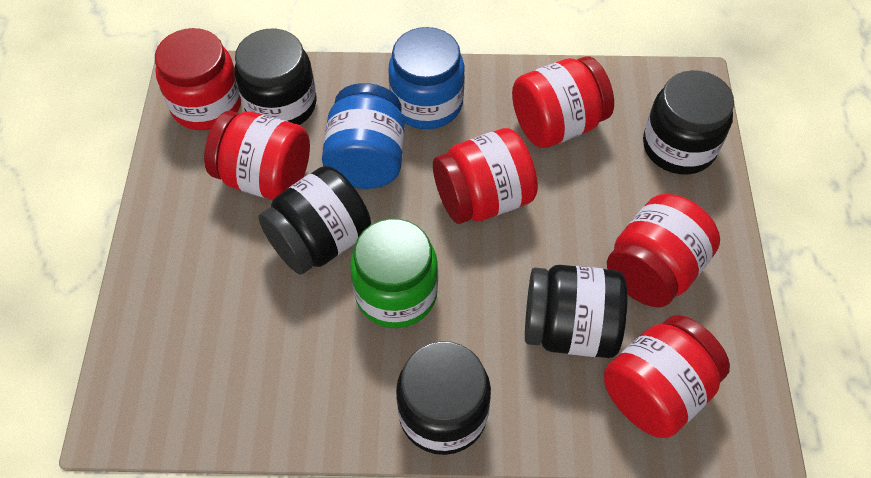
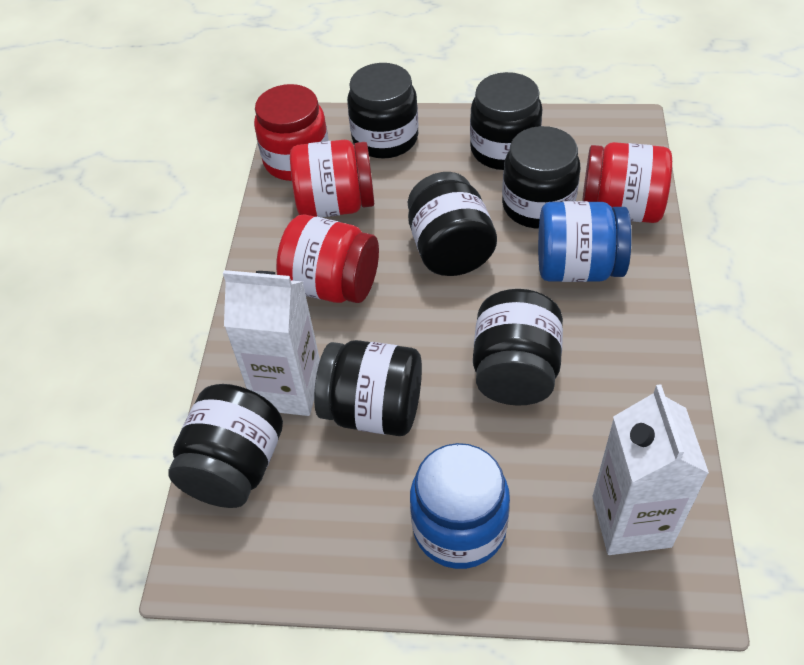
black jar: [235,29,317,125] [258,166,371,275] [396,341,491,455] [525,265,627,358] [643,70,734,174] = 5 -> [169,384,283,508] [314,340,422,436] [347,63,418,159] [408,172,497,276] [470,72,543,170] [473,289,563,406] [502,126,580,229] = 7
green jar: [350,219,438,328] = 1 -> none = 0
red jar: [155,28,241,130] [204,111,310,200] [433,128,538,224] [512,56,614,148] [604,315,730,438] [607,194,720,308] = 6 -> [254,84,329,181] [276,214,379,303] [290,140,374,218] [582,142,672,223] = 4
white carton: none = 0 -> [223,270,320,416] [593,384,709,555] = 2

